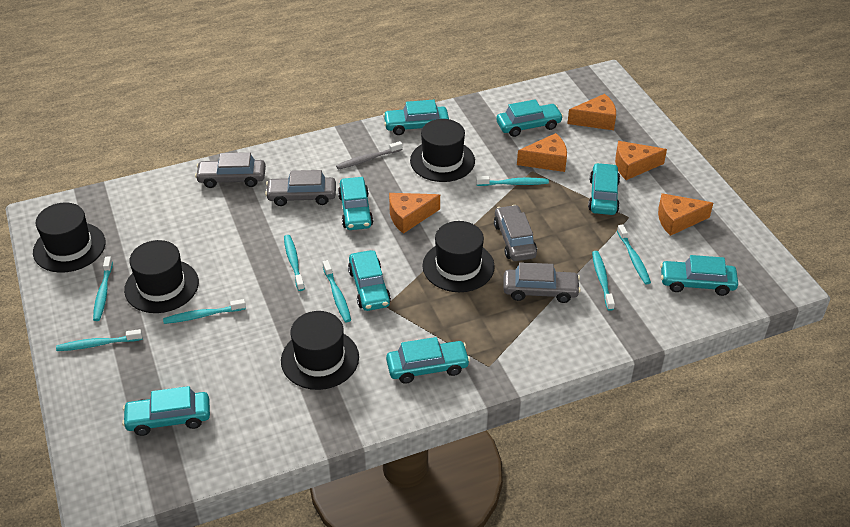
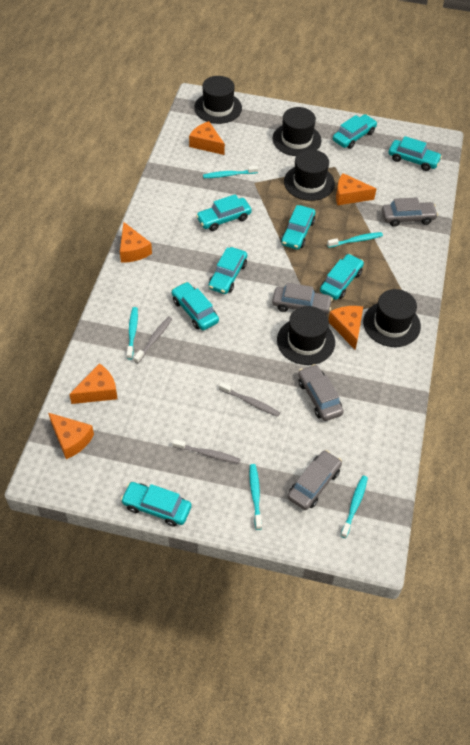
grey toothbrush: [336,141,403,170] = 1 -> [134,317,172,364] [172,439,241,464] [219,382,280,417] = 3
orange cheese: [389,193,440,234] [517,133,567,172] [567,94,616,130] [615,141,667,180] [658,193,713,236] = 5 -> [48,413,94,459] [69,363,118,404] [120,222,152,263] [189,121,225,155] [328,306,363,350] [336,173,376,205] = 6
turquoise toothbrush: [56,329,142,351] [93,257,113,321] [163,299,246,324] [284,235,305,291] [323,260,351,322] [476,176,549,186] [592,251,615,311] [617,224,651,285] = 8 -> [127,307,138,360] [203,166,258,178] [249,464,262,530] [327,232,383,248] [340,476,368,538] = 5

